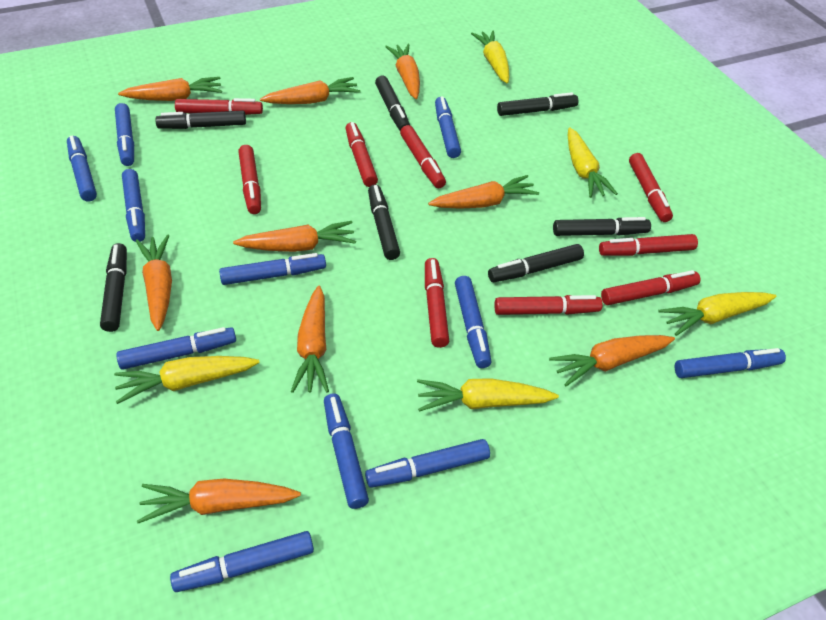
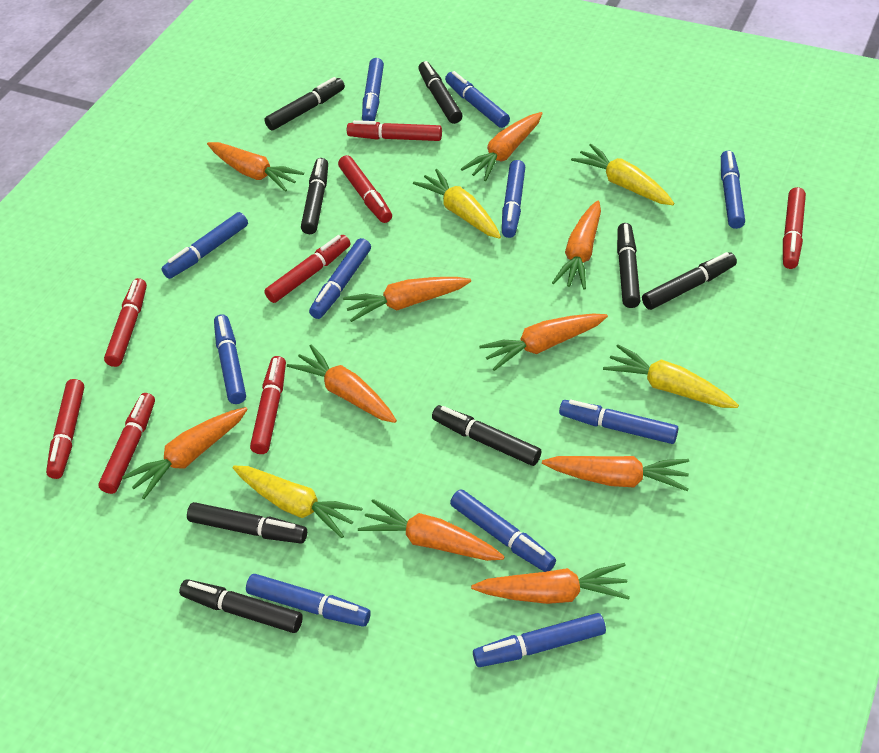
black marker: [100,243,127,332] [155,110,246,129] [368,184,400,260] [375,76,410,131] [488,244,584,282] [497,92,578,116] [553,217,651,236] = 7 -> [179,579,303,633] [187,502,307,543] [264,77,345,131] [301,158,328,234] [418,61,463,124] [432,405,541,466] [617,223,640,308] [642,252,737,310] = 8
orange carrot: [118,77,222,101] [136,234,172,331] [137,479,301,523] [233,221,356,252] [260,77,360,104] [291,286,329,393] [385,44,420,99] [428,175,539,209] [549,335,675,386] = 9 -> [122,407,248,499] [207,142,304,192] [287,345,397,423] [343,277,471,322] [358,499,505,561] [461,112,543,181] [471,563,630,604] [479,313,608,371] [542,456,689,491] [552,200,601,290] = 10
red marker: [175,98,263,115] [238,145,261,214] [345,122,378,187] [400,125,446,188] [425,258,449,348] [494,295,603,315] [599,234,698,256] [601,270,700,305] [629,153,673,222] = 9 -> [46,379,85,479] [98,393,155,494] [104,278,147,367] [250,356,286,454] [264,235,351,303] [338,155,392,223] [347,120,442,141] [783,187,806,269] = 8
yellow carrot: [114,356,260,404] [417,378,559,412] [471,31,510,83] [568,127,618,198] [658,292,776,336] = 5 -> [233,466,362,538] [413,169,501,239] [571,144,674,205] [603,345,739,408] = 4

